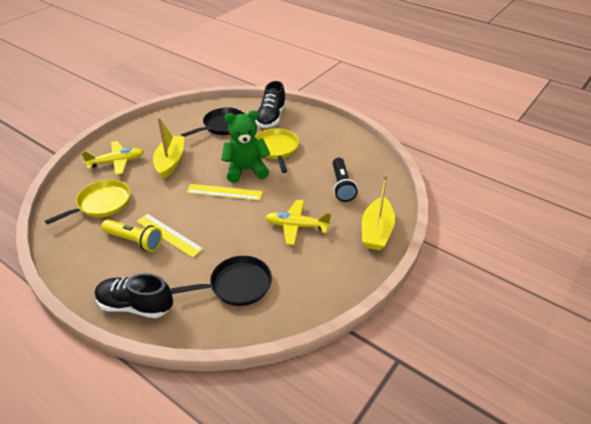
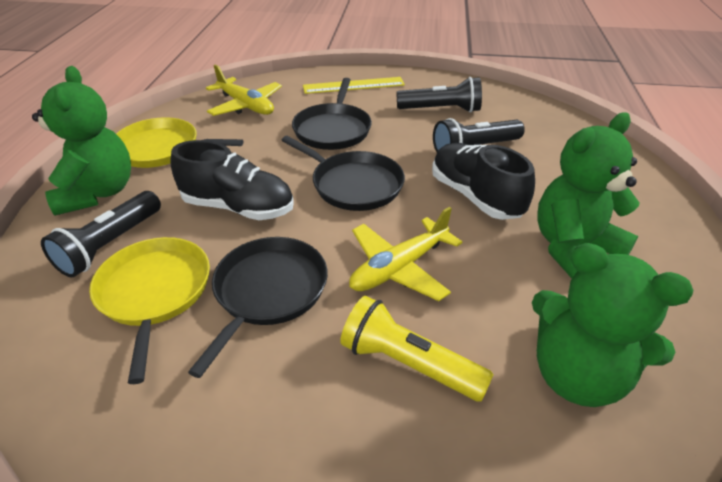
black flashlight: [333,158,358,202] = 1 -> [41,191,161,278] [396,77,482,113] [433,118,525,152] = 3
black pan: [171,256,272,306] [181,107,245,137] = 2 -> [188,237,328,378] [281,136,405,211] [292,78,372,150] = 3
green teddy bear: [221,110,270,183] = 1 -> [32,66,131,215] [532,243,693,407] [537,112,640,278] = 3
yellow boat: [153,117,184,179] [362,175,395,250] = 2 -> none = 0
yellow ruler: [136,214,203,258] [186,184,263,200] = 2 -> [303,77,405,94] = 1

